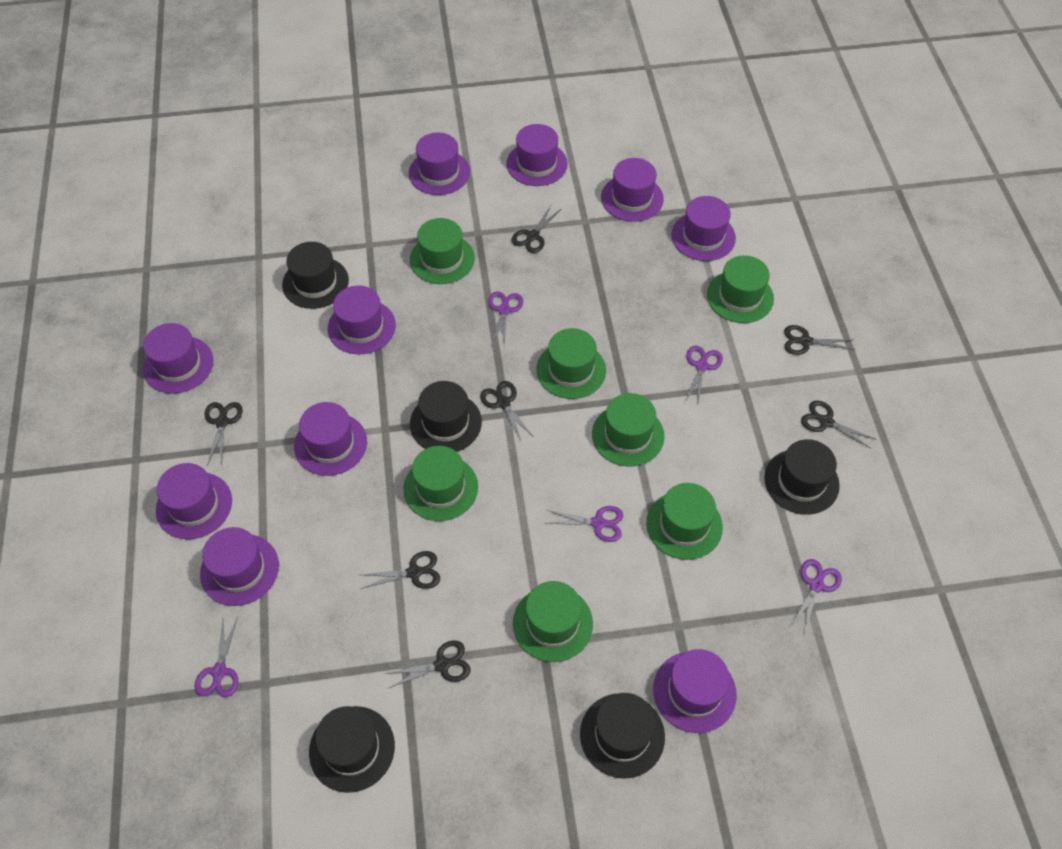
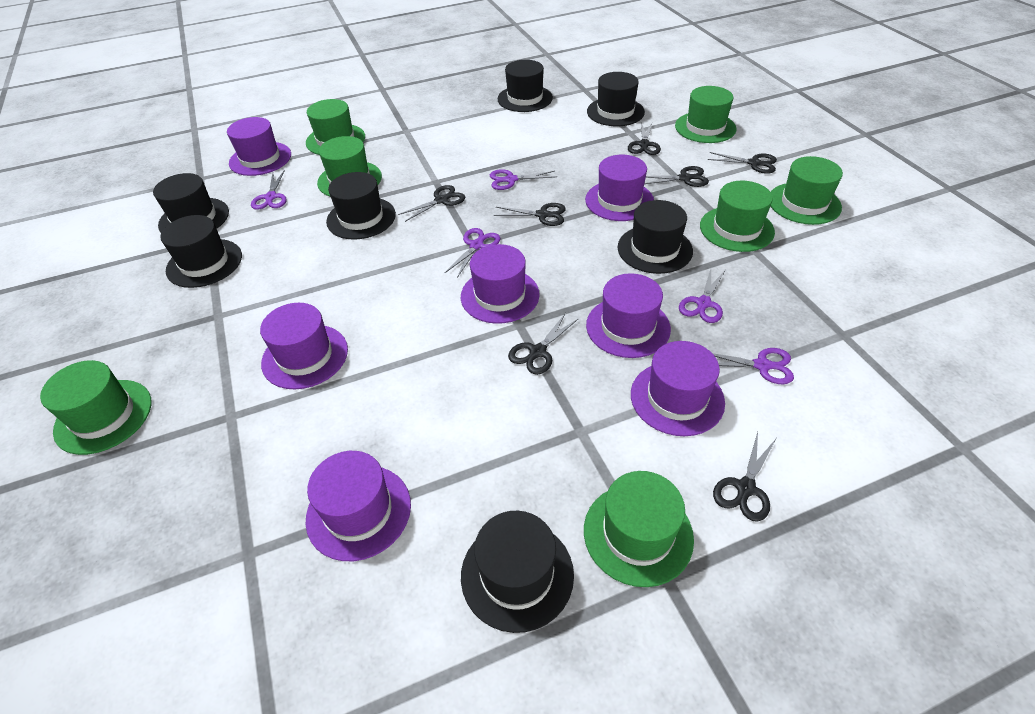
black hat: [282,242,349,309] [309,706,395,793] [410,381,482,452] [580,693,665,779] [764,439,840,515] = 5 -> [153,173,229,233] [160,215,242,288] [326,172,396,240] [461,511,574,633] [497,60,553,112] [587,72,645,126] [618,200,693,274] = 7
purple hat: [143,323,213,394] [156,463,232,539] [200,527,279,606] [294,402,367,476] [328,285,396,354] [409,133,470,195] [506,124,568,186] [601,158,664,222] [653,649,737,733] [671,196,736,261] = 10 -> [227,117,291,176] [260,303,348,389] [306,451,411,561] [461,244,540,324] [585,155,654,221] [586,273,671,358] [631,341,725,436] = 7

